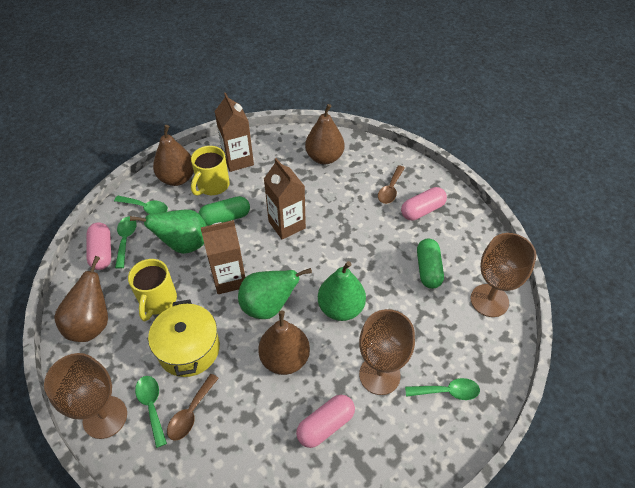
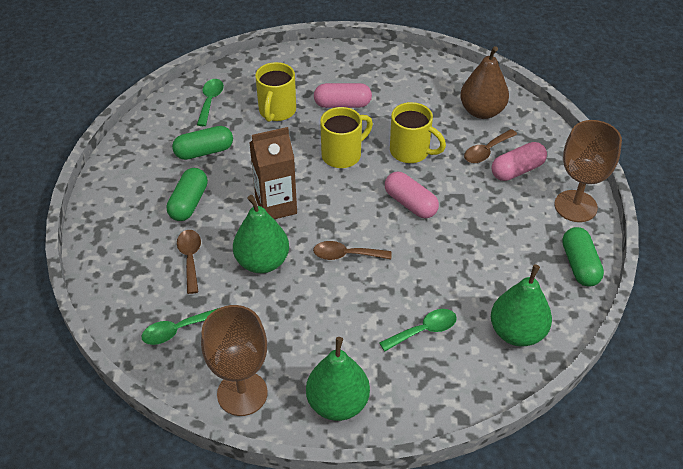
brown carton: [201,220,245,294] [214,93,254,172] [264,158,306,239] = 3 -> [249,127,297,219] = 1
brown goblet: [44,353,127,439] [359,309,415,395] [470,233,537,317] = 3 -> [201,305,268,416] [554,120,622,222] = 2
brown pear: [54,256,108,342] [153,125,194,186] [258,310,310,375] [305,104,345,164] = 4 -> [460,46,509,119] = 1
brown spoon: [167,374,219,441] [378,165,405,204] = 2 -> [177,230,201,294] [313,241,392,260] [464,129,517,163] = 3
green capsule: [199,196,250,226] [417,238,444,289] = 2 -> [167,168,208,221] [172,126,233,160] [562,227,604,287] = 3
green spoon: [114,196,168,214] [115,217,137,269] [135,376,167,448] [405,378,480,400] = 4 -> [142,308,218,345] [197,79,224,126] [379,309,457,352] = 3
yellow mug: [128,259,177,321] [191,146,230,196] = 2 -> [255,62,296,122] [320,107,373,168] [390,102,446,163] = 3
yellow pot: [148,300,220,377] = 1 -> none = 0

